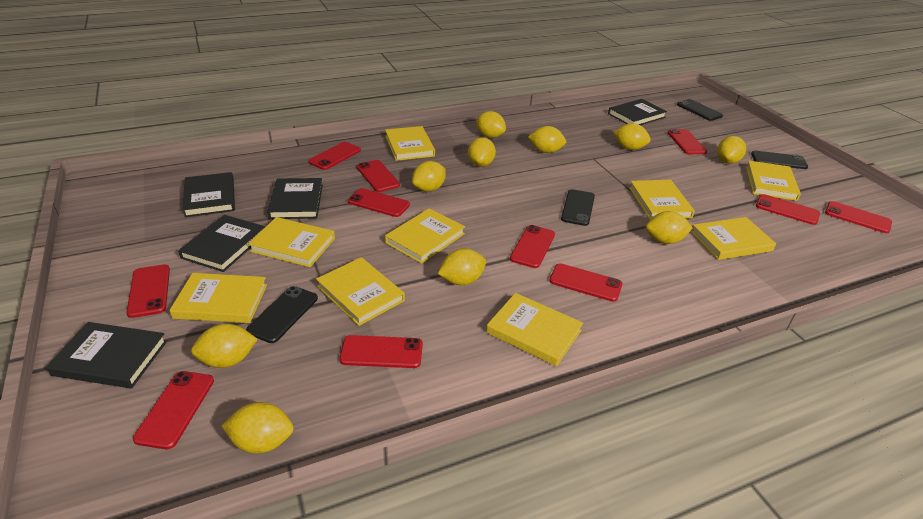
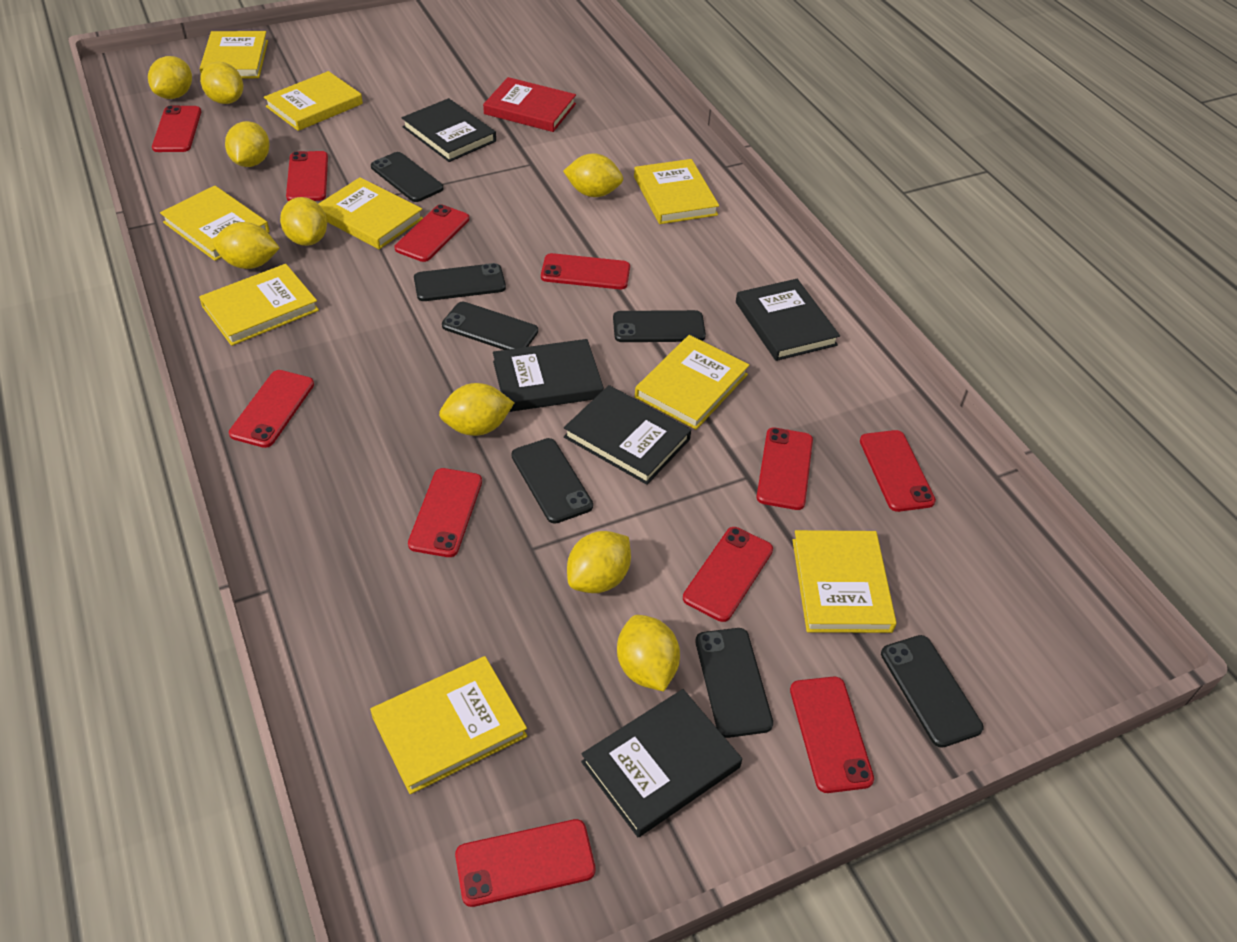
black phone: [246,286,318,343] [561,189,595,226] [677,99,723,121] [751,151,808,169] = 4 -> [371,152,443,202] [414,263,506,301] [442,302,538,350] [512,438,593,524] [613,310,706,342] [695,628,773,738] [881,635,984,748] = 7
red book: none = 0 -> [483,77,576,132] = 1
yellow lemon: [191,324,258,368] [221,402,294,453] [412,161,446,192] [438,248,486,285] [468,137,496,167] [476,111,506,138] [528,126,566,153] [613,123,651,150] [646,211,692,244] [717,136,746,164] = 10 -> [148,56,192,99] [200,61,243,104] [213,222,280,269] [225,121,270,167] [280,197,327,246] [439,383,514,436] [563,153,623,197] [567,531,631,593] [617,615,680,691] = 9

